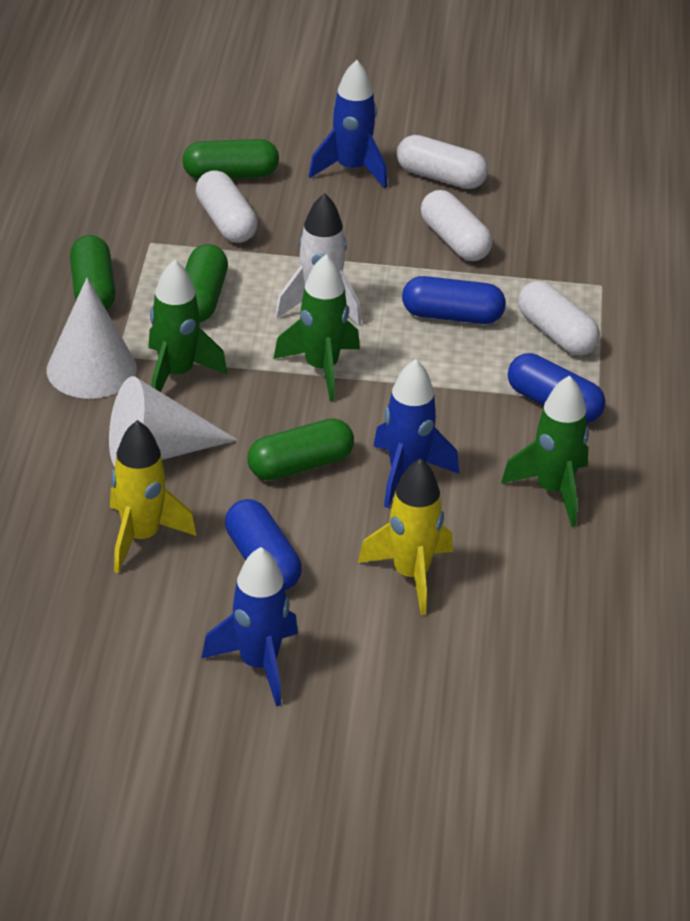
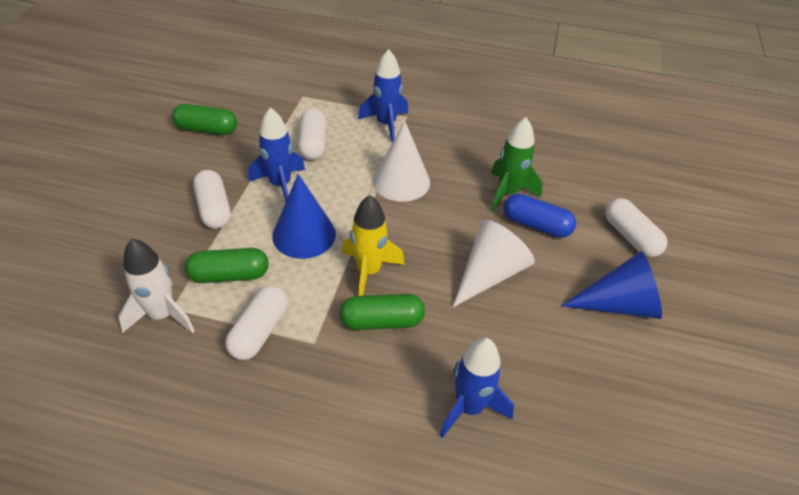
blue capsule: [225,499,302,590] [402,276,506,324] [508,353,605,423] = 3 -> [504,193,576,238] = 1
blue cone: none = 0 -> [272,174,336,259] [561,251,662,319] = 2
green capsule: [70,235,116,311] [182,139,279,179] [185,244,228,323] [247,418,354,480] = 4 -> [172,104,237,135] [185,248,269,283] [339,294,425,330] = 3
green rocket: [148,260,227,392] [273,254,360,401] [501,375,589,527] = 3 -> [491,117,543,212] = 1
yellow rocket: [110,420,196,573] [358,458,453,615] = 2 -> [342,195,405,296] = 1

